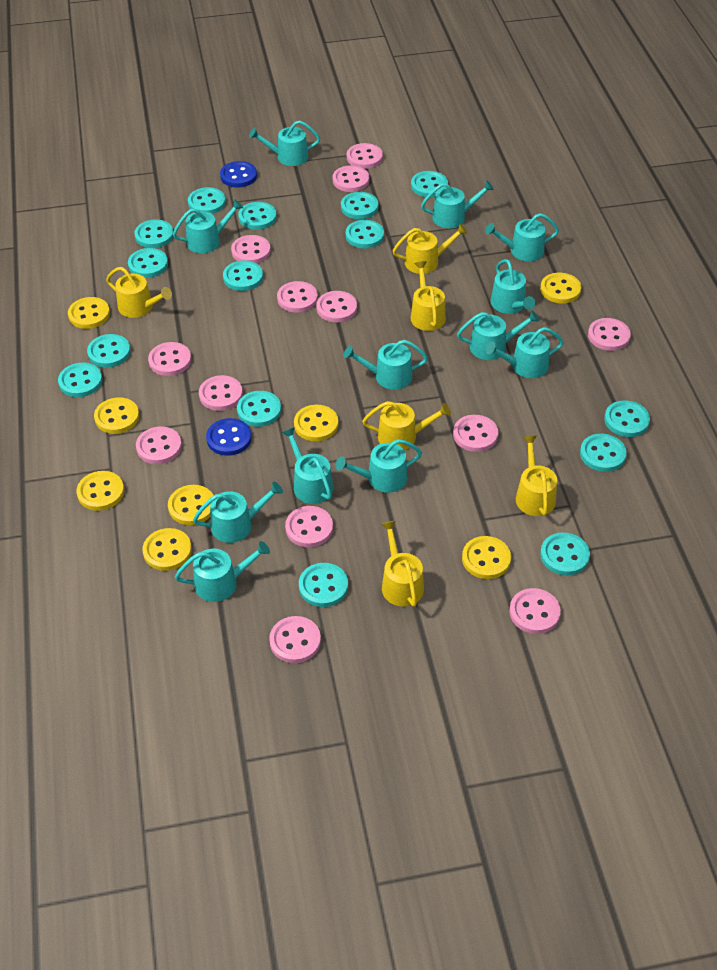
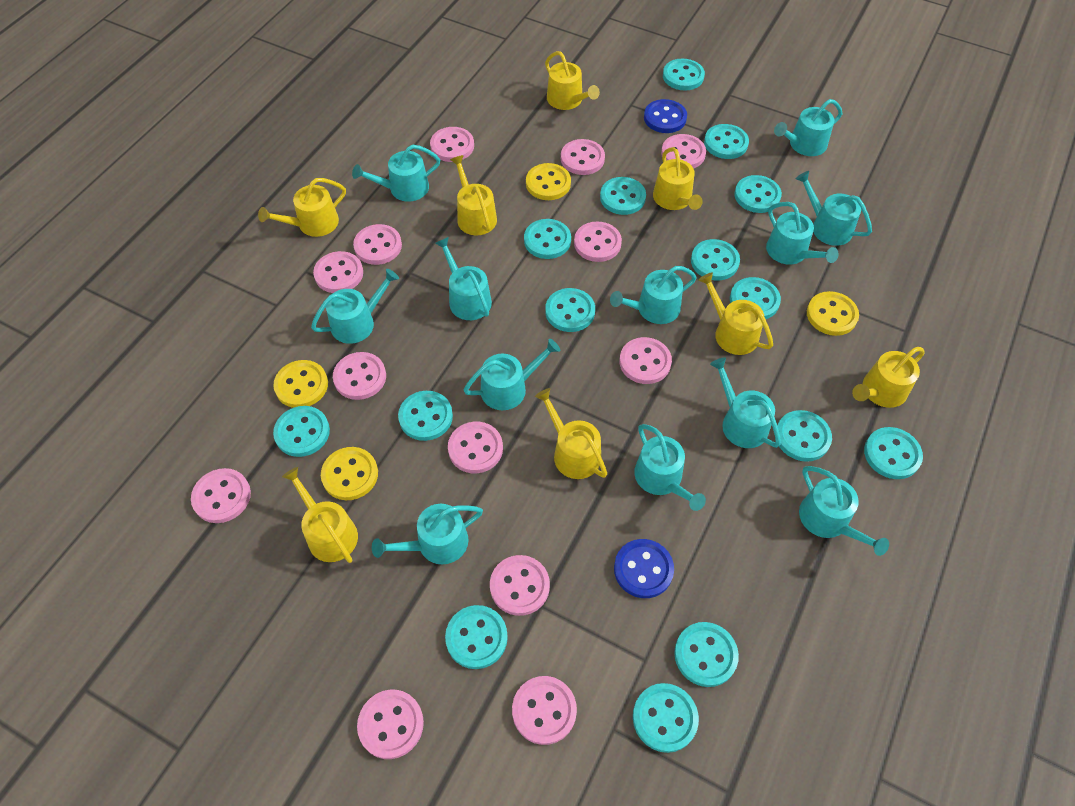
yellow button: [68,297,110,329] [76,471,124,511] [94,397,139,434] [143,528,192,571] [168,485,214,525] [294,405,338,441] [462,536,511,579] [540,273,581,303] = 8 -> [273,360,328,408] [321,447,378,500] [526,163,571,200] [807,291,859,336] = 4
yellow watering can: [106,267,172,318] [362,401,451,450] [382,521,424,607] [393,224,467,274] [411,261,446,331] [516,436,557,516] = 6 -> [258,178,346,237] [282,467,358,563] [450,155,497,235] [535,388,607,479] [545,51,600,110] [653,147,703,210] [698,272,773,355] [852,347,925,408] = 8

